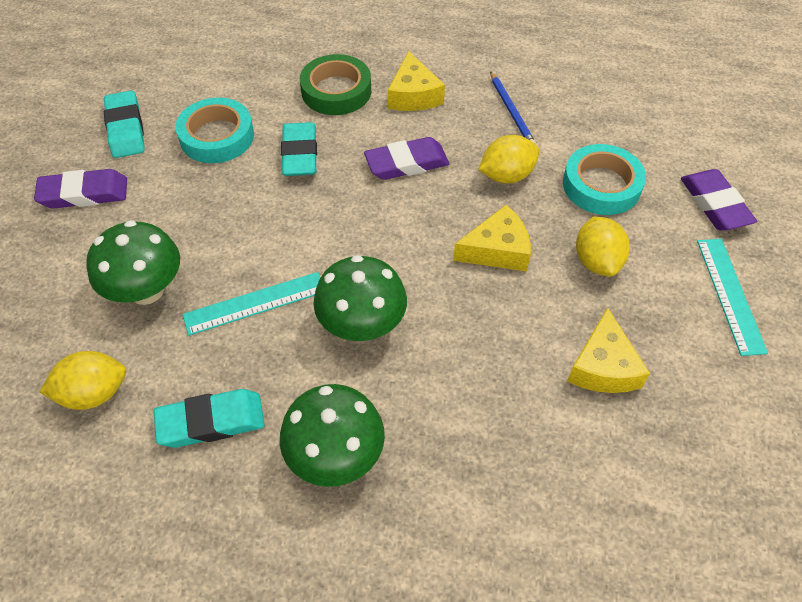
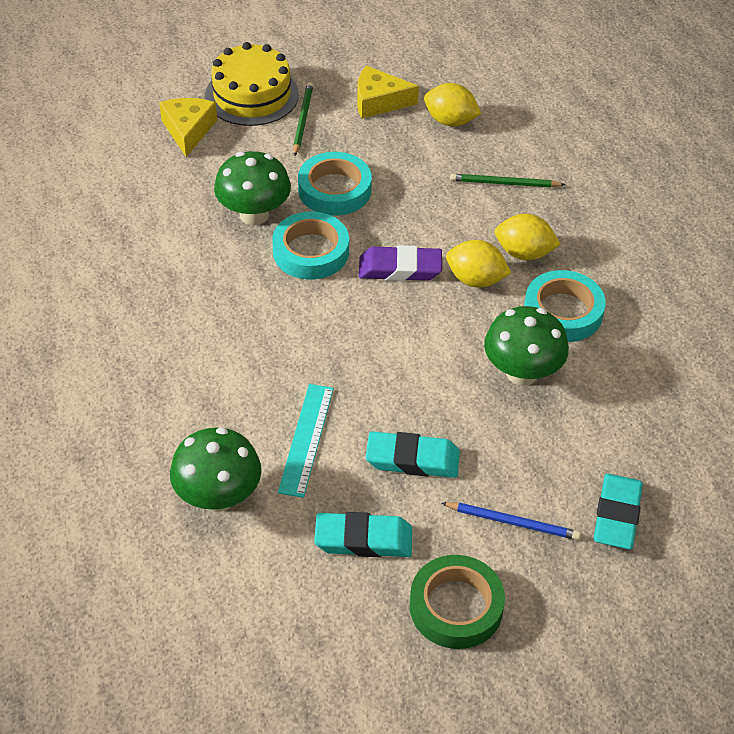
green pencil: none = 0 -> [293,82,313,156] [450,174,565,188] = 2
purple eraser: [34,169,127,209] [364,137,450,180] [681,169,757,230] = 3 -> [359,245,442,281] = 1
turquoise ruler: [182,272,320,336] [697,239,768,356] = 2 -> [278,384,334,498] = 1
turquoise tape: [175,98,254,163] [563,144,646,215] = 2 -> [272,212,349,280] [298,152,372,215] [524,270,606,342] = 3
yellow cake: none = 0 -> [205,42,299,126] = 1
yellow cheese: [388,51,445,111] [453,205,531,271] [567,307,650,393] = 3 -> [159,98,217,157] [357,66,419,119] = 2

